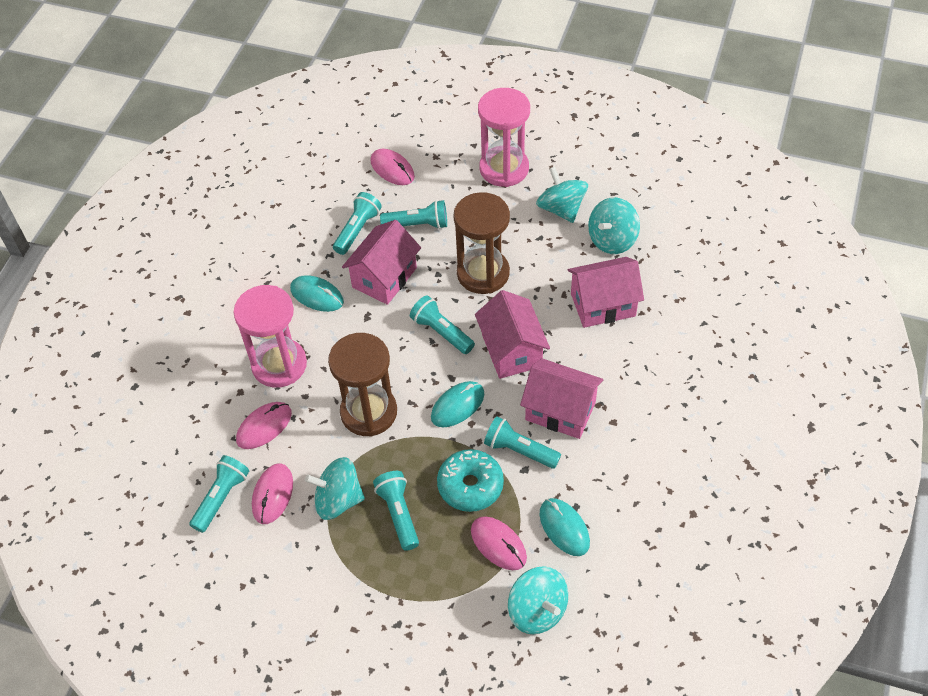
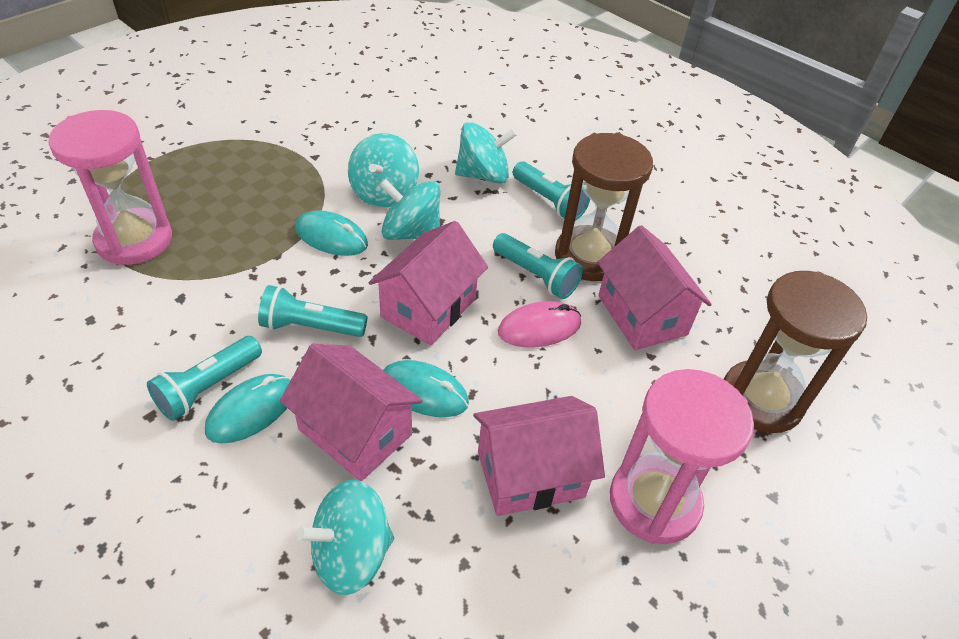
pink mouse: [236,402,292,449] [252,463,293,524] [370,149,415,185] [471,516,527,570] = 4 -> [498,301,581,348] = 1
turquoise donut: [437,449,504,512] = 1 -> none = 0
turquoise flashlight: [189,455,249,533] [333,192,382,255] [373,471,419,551] [380,200,447,229] [410,296,475,354] [484,416,561,469] = 6 -> [147,336,262,421] [258,285,367,337] [493,233,583,299] [513,161,590,220] = 4

